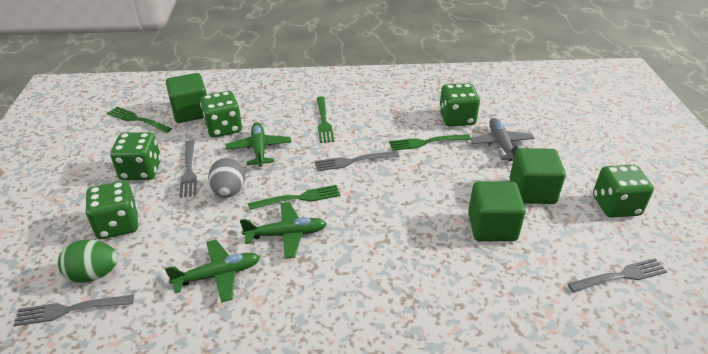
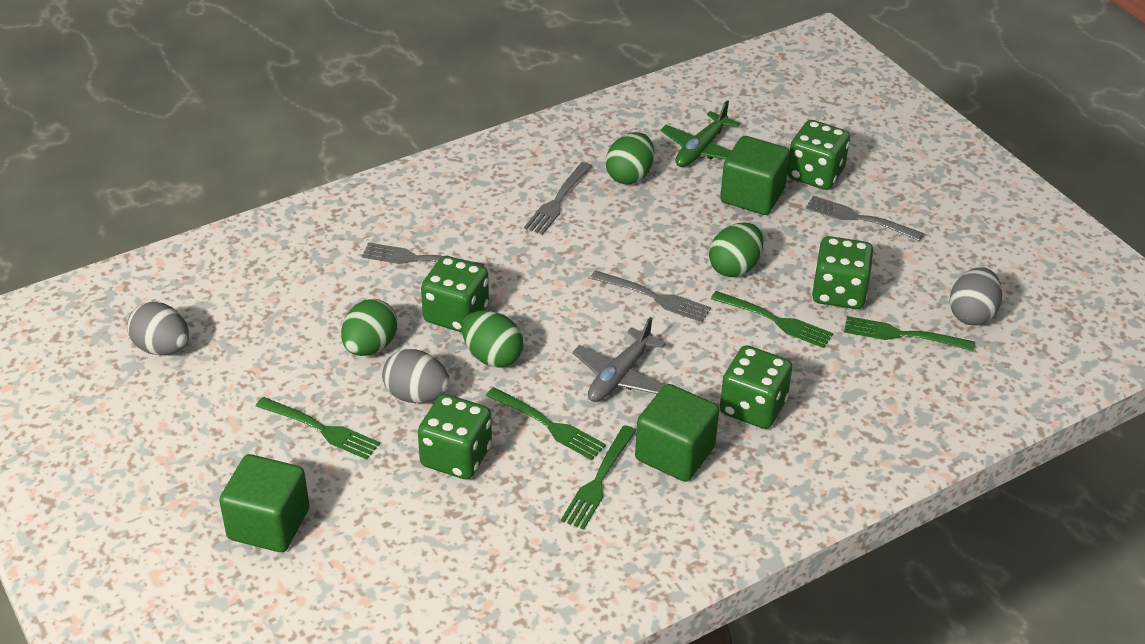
green egg: [58,240,118,283] = 1 -> [341,299,397,356] [462,310,523,368] [606,132,654,185] [709,223,763,277] = 4
green fork: [107,107,172,133] [248,185,341,210] [317,96,334,143] [389,134,470,151] = 4 -> [256,397,380,459] [486,387,606,460] [561,425,636,530] [711,291,833,348] [844,316,975,351] = 5
green plane: [165,239,260,303] [226,122,291,167] [240,202,327,259] = 3 -> [660,100,740,167] = 1
grey egg: [208,157,245,198] = 1 -> [127,302,189,355] [382,349,450,403] [950,267,1002,325] = 3

